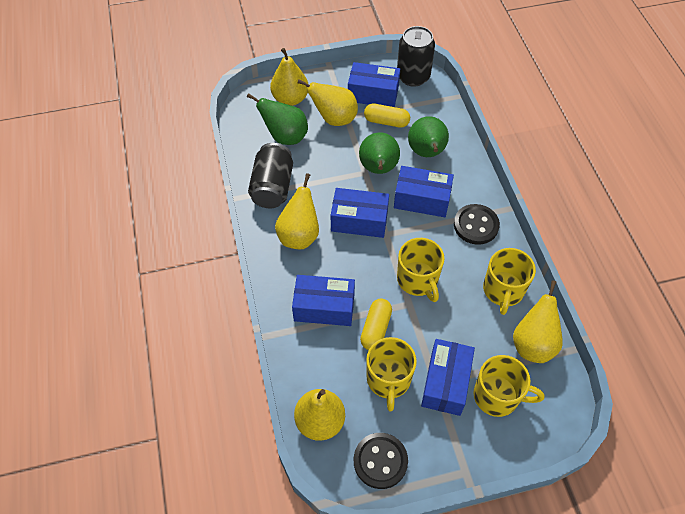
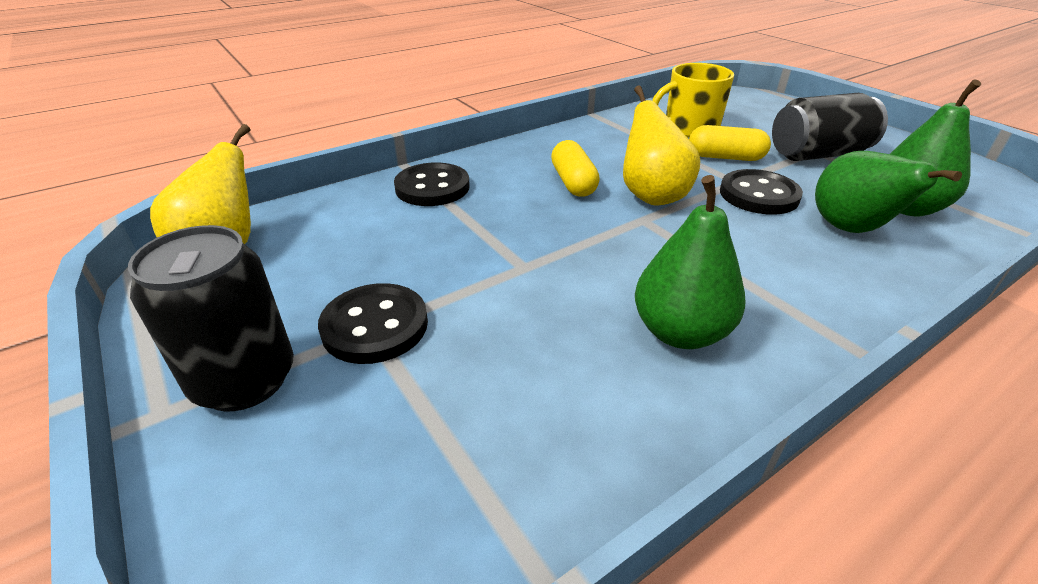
black button: [354,433,408,489] [454,204,500,245] = 2 -> [318,283,428,364] [394,163,470,206] [720,169,803,215] = 3
blue box: [292,275,355,326] [331,188,389,238] [348,62,400,107] [394,166,454,217] [421,339,475,416] = 5 -> none = 0
yellow mug: [366,337,417,411] [397,238,444,302] [473,355,544,417] [483,248,536,315] = 4 -> [652,63,734,137] = 1
yellow pear: [270,48,308,106] [275,173,319,249] [294,389,345,441] [297,79,358,126] [513,280,563,363] = 5 -> [150,124,251,244] [623,85,700,205] = 2

